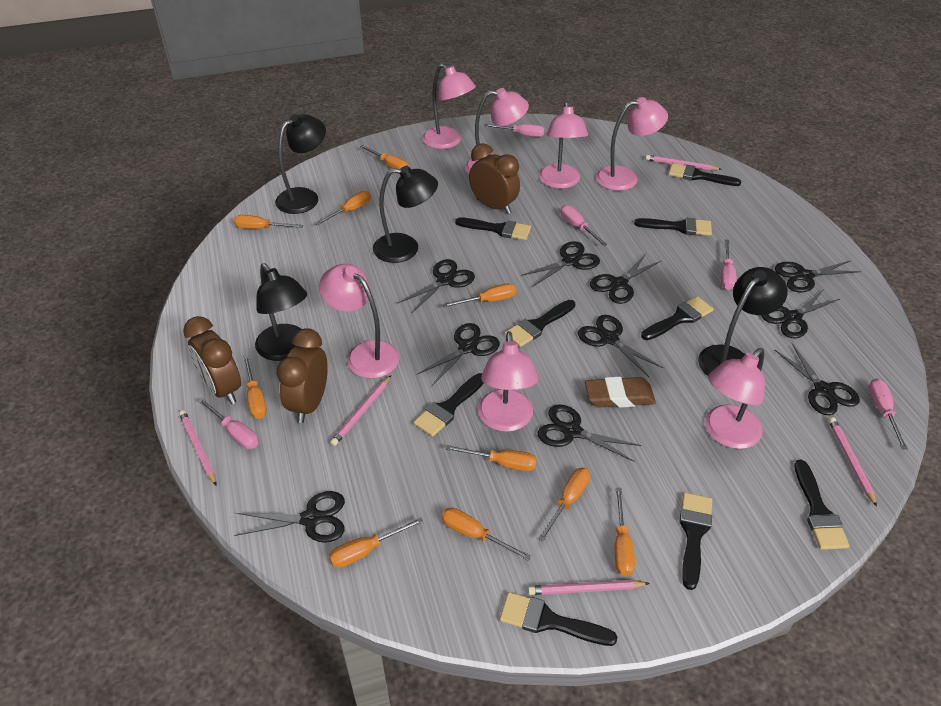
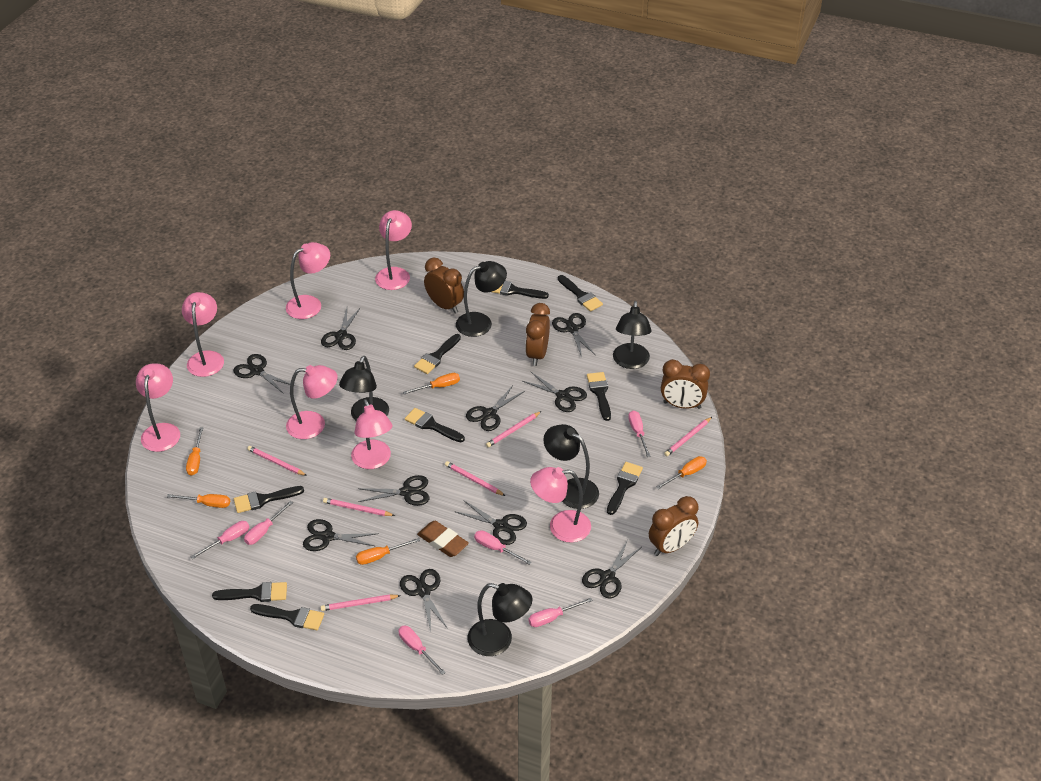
black lamp: [255,263,307,361] [275,114,326,214] [373,166,438,263] [698,267,788,376] = 4 -> [339,356,389,421] [456,261,507,337] [468,583,532,656] [543,424,599,509] [613,301,652,369] = 5
brown clock: [183,316,241,404] [277,328,328,423] [469,143,520,214] = 3 -> [424,258,464,314] [525,303,550,366] [649,496,699,556] [661,359,710,409] = 4
orange screwdriver: [234,215,303,229] [243,355,267,419] [315,191,371,226] [329,517,424,568] [360,145,409,169] [441,508,531,561] [442,283,517,308] [446,445,537,471] [538,468,591,542] [615,488,635,577] = 10 -> [167,494,230,508] [186,427,204,476] [356,538,420,565] [403,373,460,394] [656,456,707,489] = 5
pink pencil: [179,410,216,485] [330,376,391,446] [528,580,650,595] [646,155,722,170] [828,417,877,507] = 5 -> [247,446,307,476] [320,594,401,611] [323,498,395,516] [445,461,505,496] [486,411,541,447] [664,417,712,456] = 6
pink screwdriver: [197,398,258,449] [484,124,545,137] [561,205,607,246] [721,239,737,290] [868,379,908,450] = 5 -> [191,521,249,559] [244,501,293,545] [398,626,446,675] [474,530,532,565] [529,598,593,627] [628,410,651,457] = 6

